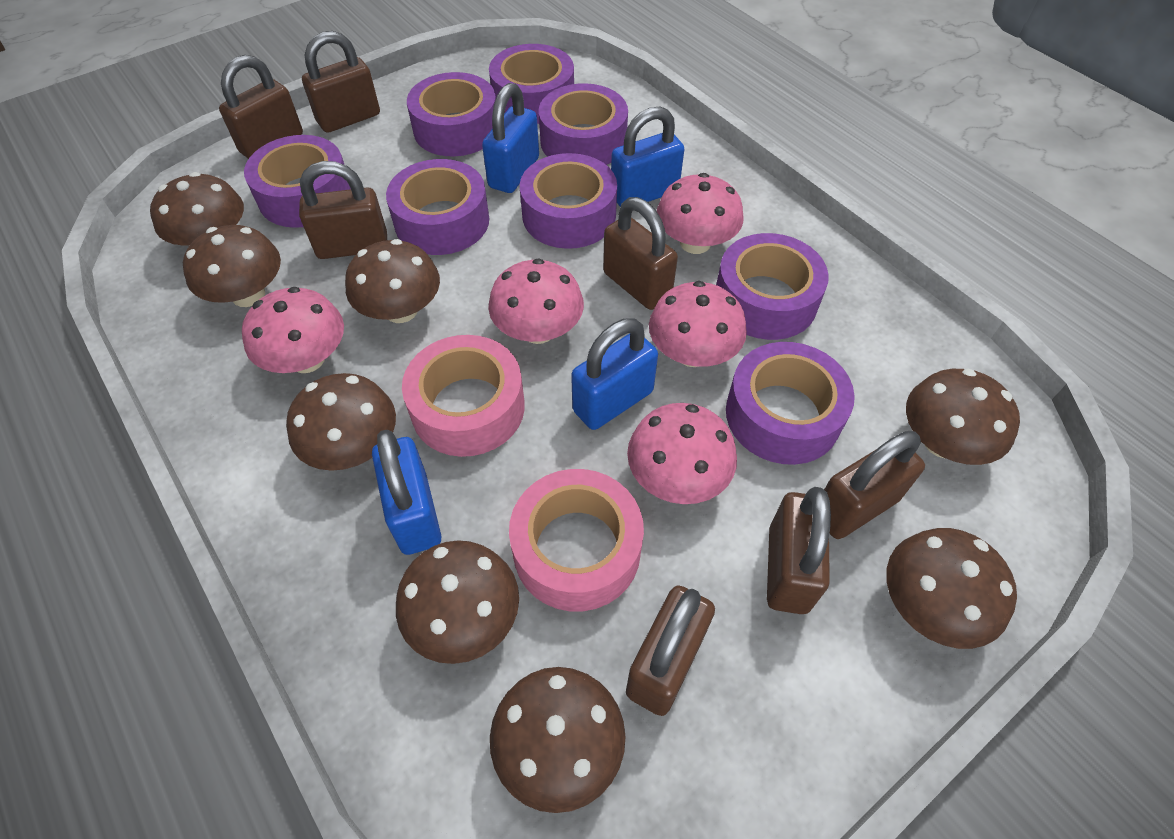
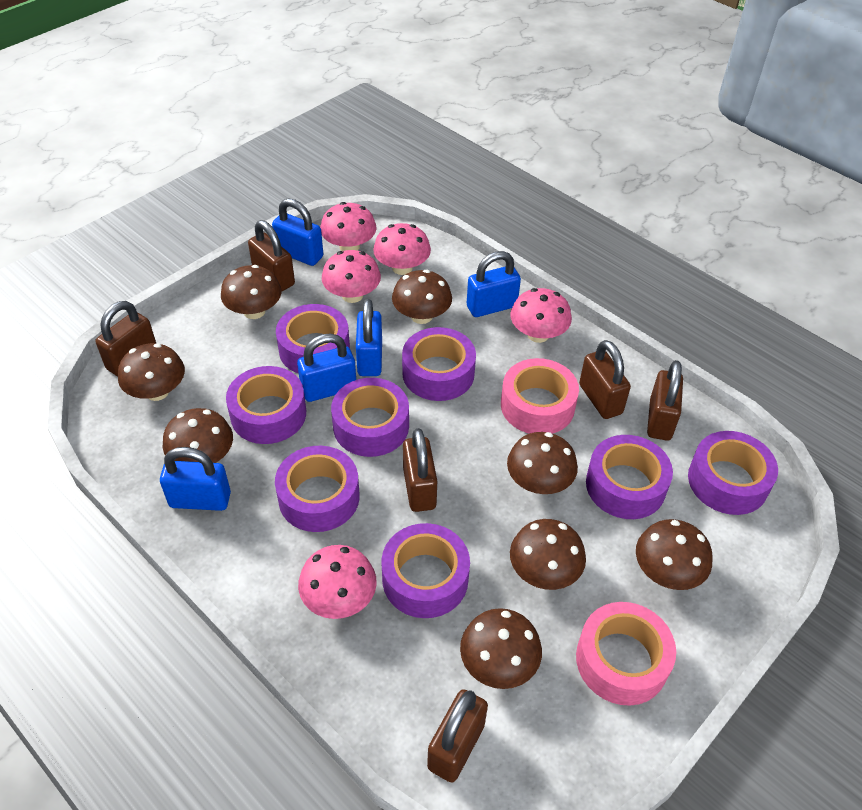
blue padlock: [372,430,441,555] [482,83,539,193] [571,318,658,430] [611,106,684,207] = 4 -> [160,447,231,511] [272,198,323,266] [297,334,356,402] [356,299,382,376] [467,251,521,317] = 5
brown padlock: [219,55,303,159] [299,161,387,259] [302,31,380,133] [603,197,678,310] [626,585,715,716] [767,487,831,614] [824,431,925,539] = 7 -> [95,301,156,376] [248,220,295,292] [403,428,437,512] [427,689,488,783] [579,340,631,419] [647,360,683,441] = 6

